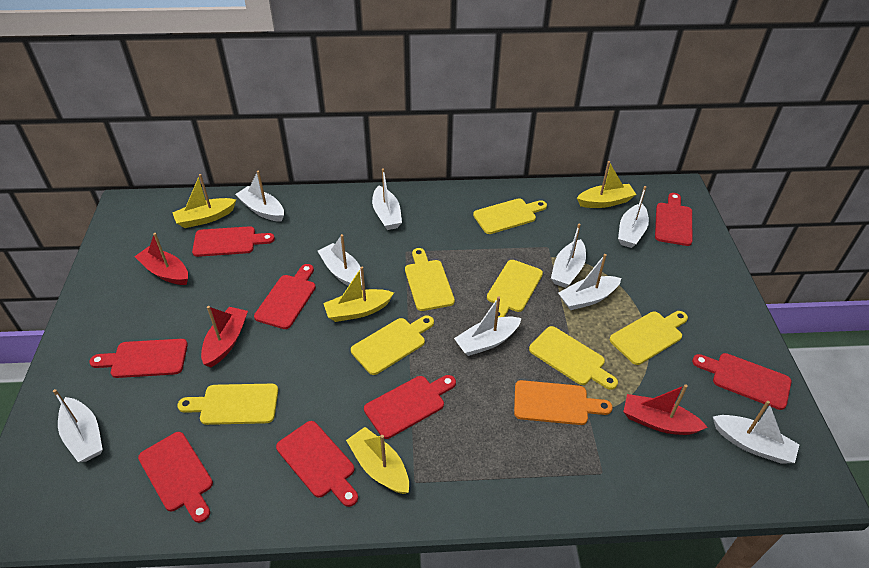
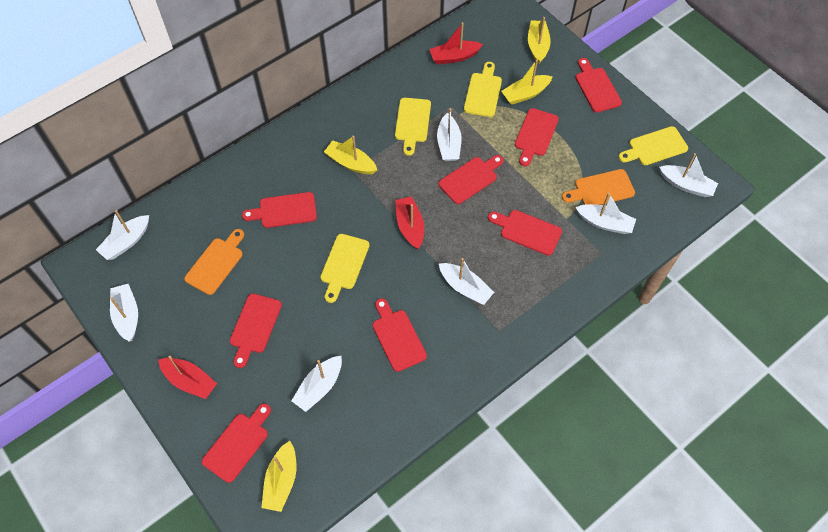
orange cutting board: [514,380,613,425] = 1 -> [184,229,244,295] [562,169,635,205] = 2
white boat: [53,389,103,462] [235,171,284,222] [318,234,362,287] [372,168,402,230] [454,297,522,356] [551,224,586,288] [558,254,621,310] [618,186,649,248] [713,401,800,464] = 9 -> [96,210,149,260] [110,284,138,342] [291,356,342,412] [437,108,461,161] [439,258,494,305] [575,193,636,234] [659,153,718,197] = 7
yellow cutting board: [177,384,278,425] [351,315,434,375] [405,248,455,311] [473,198,547,234] [487,260,543,317] [529,326,618,390] [609,311,688,365] = 7 -> [321,234,369,303] [395,98,431,156] [464,62,502,117] [618,126,688,165] = 4

